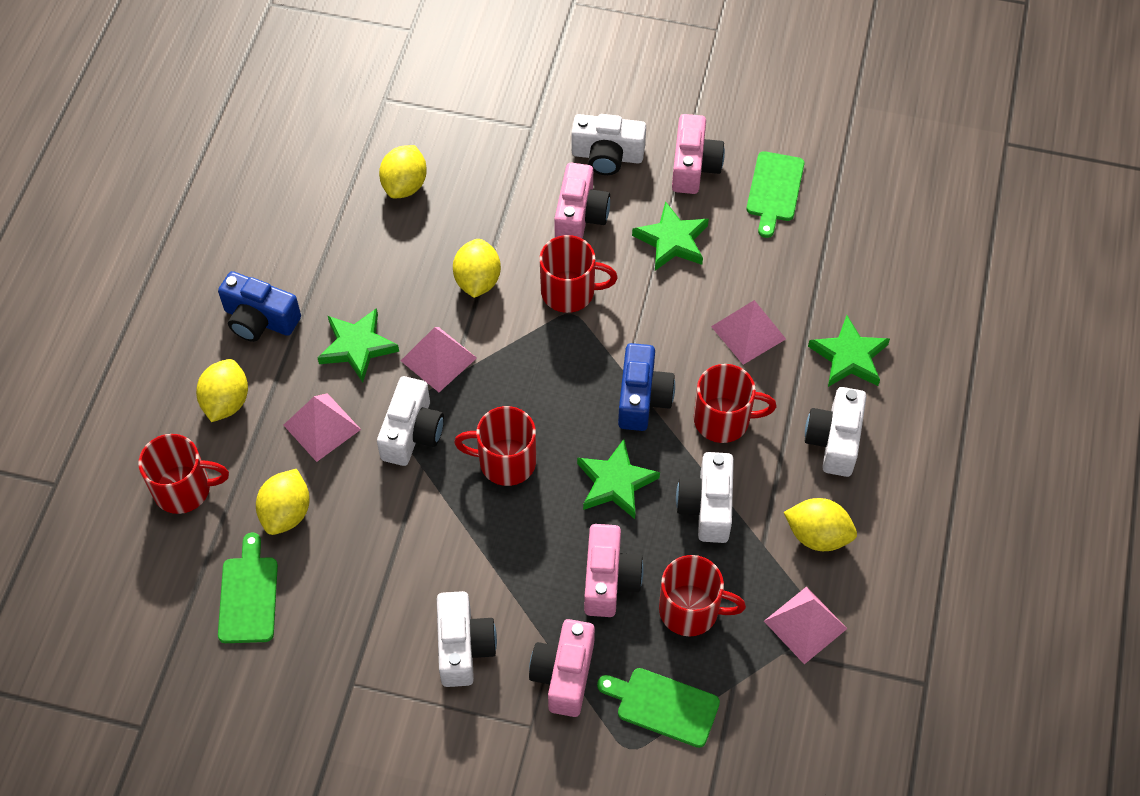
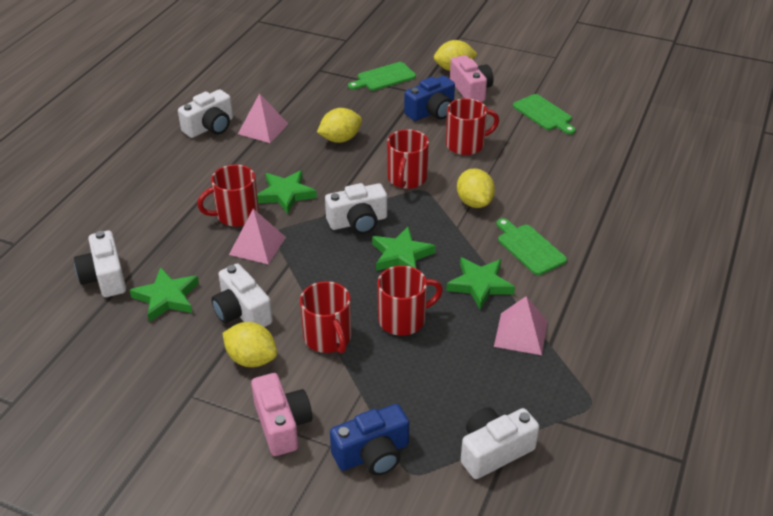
pink camera: [529,619,595,717] [554,163,610,239] [584,524,644,617] [672,114,725,194] = 4 -> [251,373,312,456] [450,55,494,102] = 2
pink pyramid: [284,393,361,462] [401,327,477,392] [711,300,786,365] [764,586,847,664] = 4 -> [229,209,286,264] [238,93,288,143] [494,296,548,355] = 3
yellow lemon: [196,359,248,422] [256,469,310,535] [379,145,427,199] [453,239,501,298] [784,498,857,551] = 5 -> [223,322,277,367] [317,108,362,143] [434,40,477,71] [457,168,495,208] = 4

